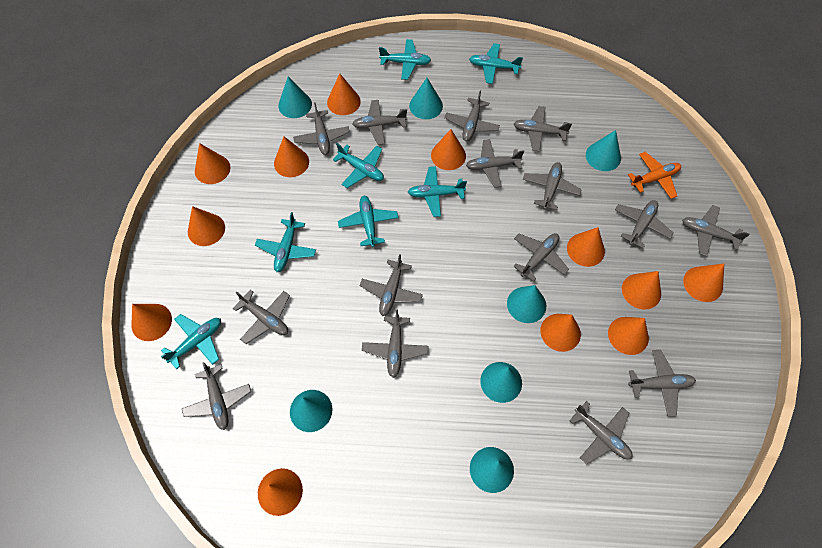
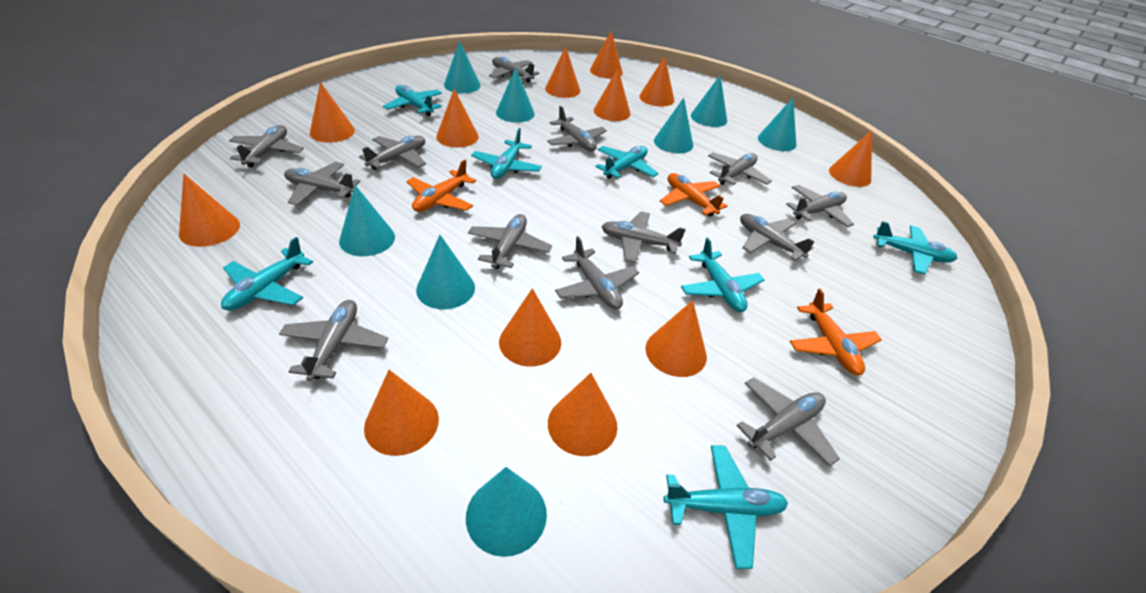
grey plane: [182,362,251,430] [233,290,290,344] [293,103,350,155] [353,100,407,145] [360,254,423,316] [362,310,428,378] [444,90,500,141] [466,139,524,188] [513,233,569,281] [514,106,572,152] [523,162,582,210] [569,401,632,464] [615,200,673,248] [628,350,696,417] [682,205,750,257] = 15 -> [229,125,304,168] [279,300,388,381] [284,162,360,205] [359,136,426,170] [468,214,552,269] [489,57,539,83] [547,106,607,151] [555,236,639,310] [601,211,686,263] [708,152,771,185] [736,378,840,466] [740,214,815,261] [786,185,854,227] = 13
orange plane: [628,152,681,199] = 1 -> [406,160,476,212] [660,173,727,217] [790,289,882,376] = 3
turquoise cone: [278,77,312,118] [290,390,332,432] [409,78,443,119] [470,447,514,493] [480,362,522,403] [507,285,546,323] [586,130,621,171] = 7 -> [339,185,395,256] [416,235,475,309] [444,41,481,93] [466,467,547,557] [496,67,535,123] [654,98,693,154] [691,75,727,127] [758,98,796,151] = 8

